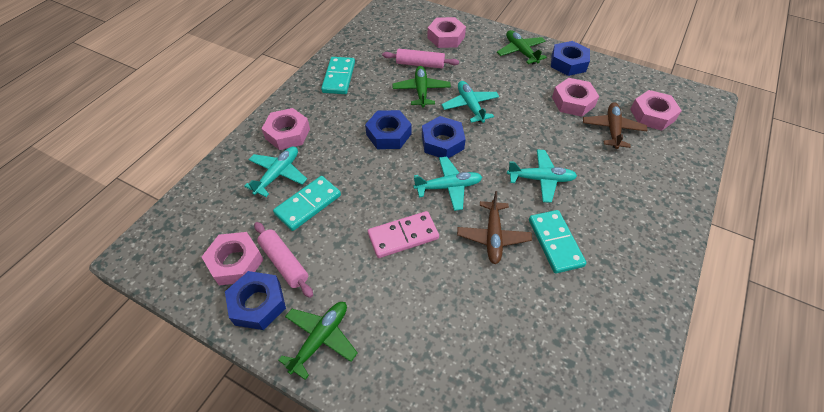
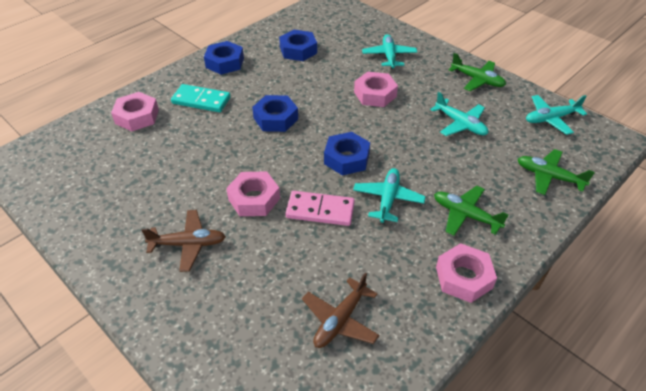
pink nut: [202,232,264,285] [262,108,310,150] [427,17,466,48] [552,78,599,117] [630,90,682,131] = 5 -> [111,92,159,131] [226,171,280,216] [354,72,398,107] [436,243,497,303] = 4
pink rolling pin: [254,222,313,298] [382,49,459,68] = 2 -> none = 0
turquoise domino: [273,176,341,231] [321,57,355,94] [529,210,586,273] = 3 -> [171,84,231,112] = 1

